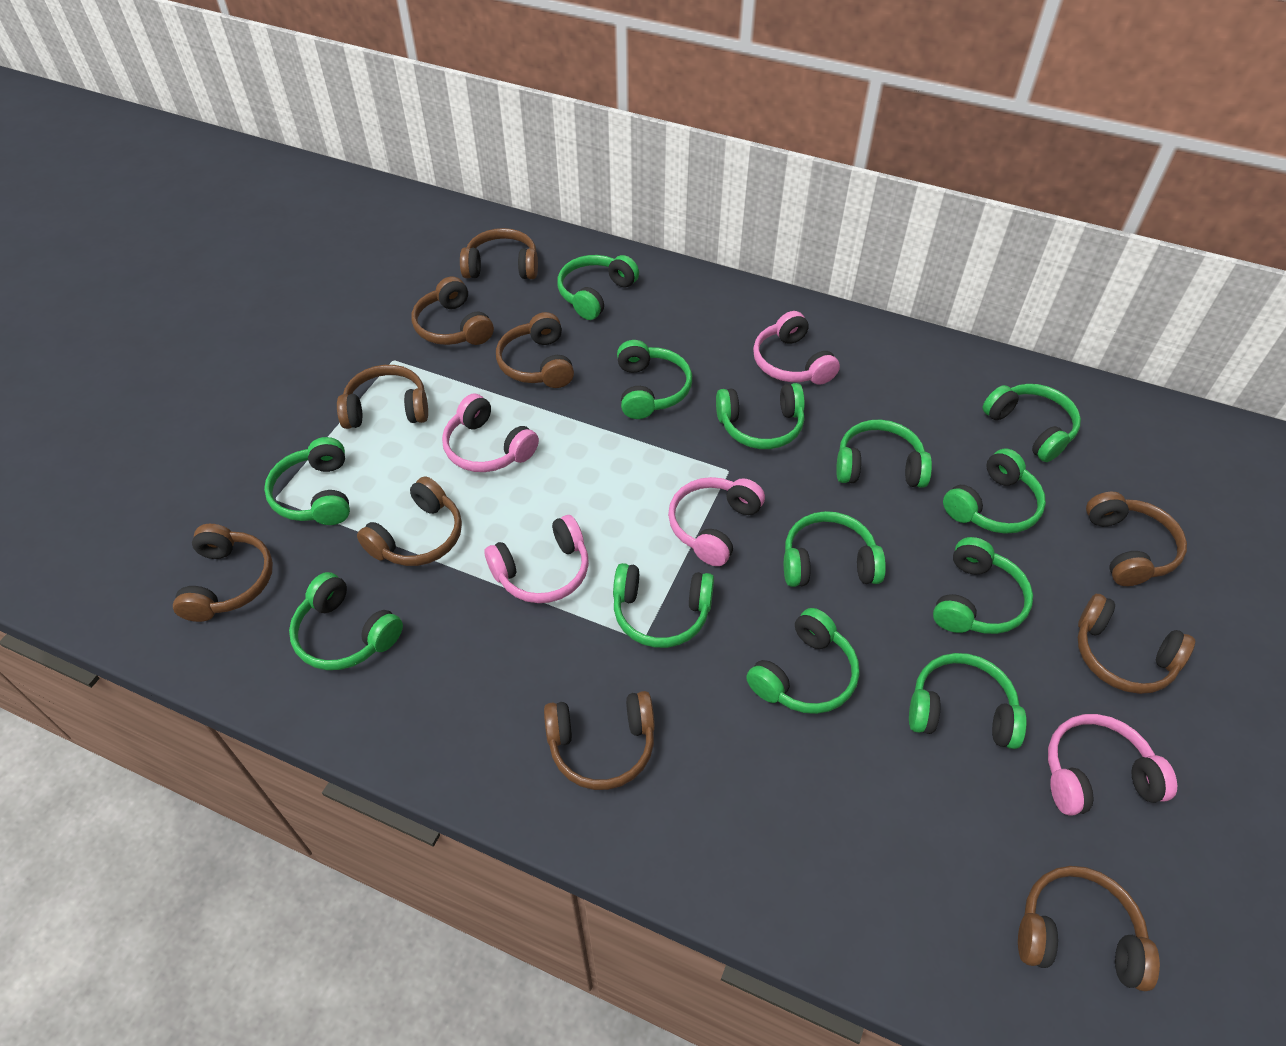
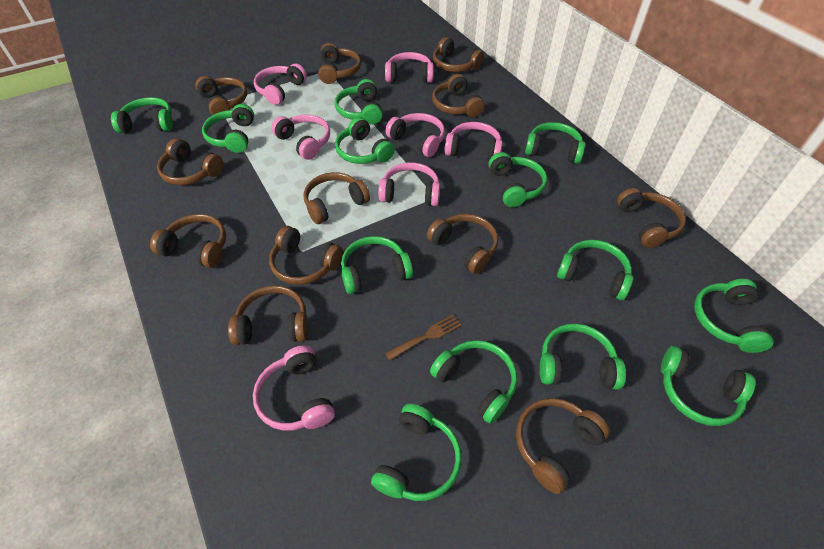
brown fork: none = 0 -> [385,314,462,361] = 1
brown headphones: [173,524,273,622] [337,365,428,429] [357,476,462,566] [412,277,494,345] [460,228,538,279] [496,312,574,388] [544,691,655,790] [1018,866,1160,991] [1078,594,1195,694] [1086,492,1187,586] = 10 -> [150,214,226,268] [157,138,224,185] [195,76,247,115] [228,286,308,345] [269,226,343,285] [303,172,370,224] [318,43,361,84] [427,214,498,274] [432,74,485,117] [433,37,484,72] [516,398,610,494] [617,188,686,248] = 12
pink headphones: [442,394,539,472] [484,515,589,603] [668,477,765,566] [753,311,840,385] [1048,714,1177,816] = 5 -> [253,345,335,431] [254,63,307,105] [271,114,330,160] [378,162,440,206] [385,52,433,83] [385,113,445,157] [445,122,503,161] = 7

